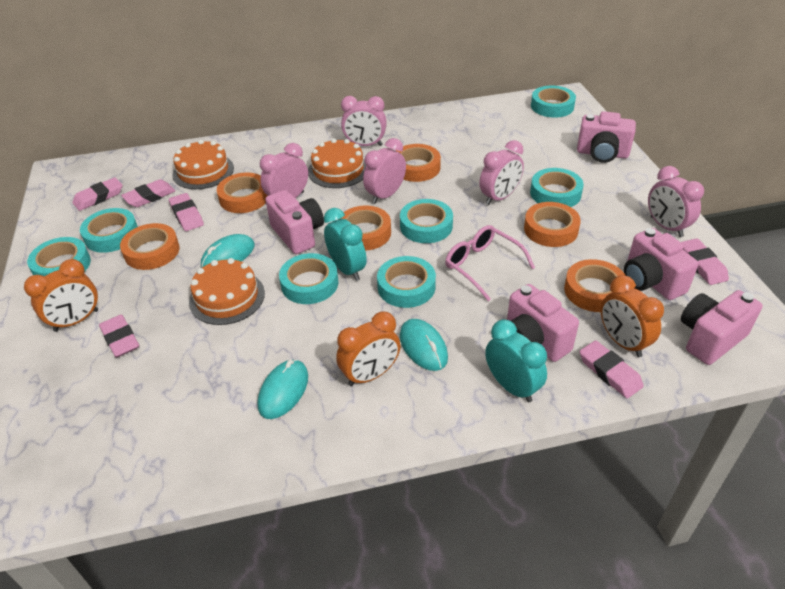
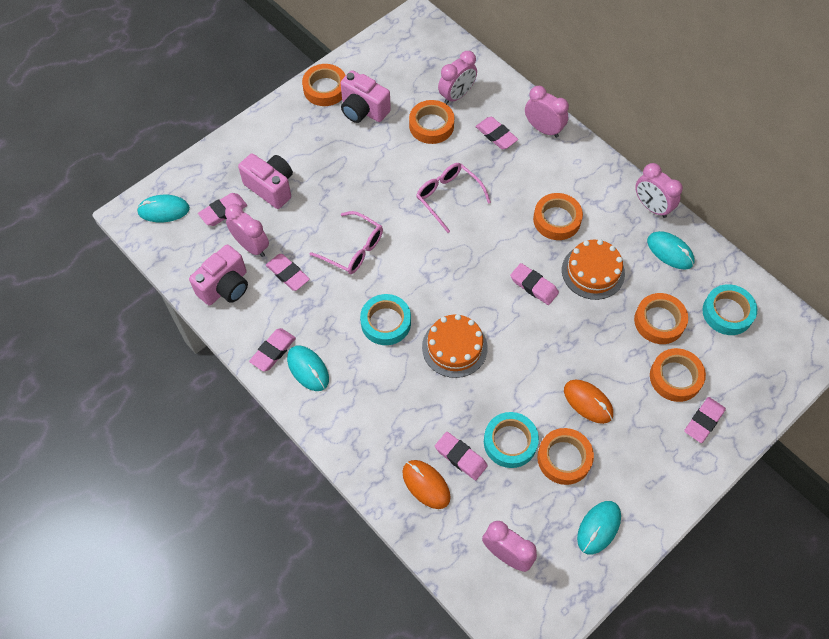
orange cake: [173,140,234,189] [189,258,265,325] [308,138,366,188] = 3 -> [422,314,488,378] [562,239,625,300] = 2
orange clock: [24,259,98,332] [336,311,401,386] [601,275,664,357] = 3 -> none = 0
orange mouse: none = 0 -> [402,460,451,509] [564,379,613,424] = 2
pink camera: [265,190,324,254] [507,284,579,362] [577,111,636,163] [624,228,699,300] [681,290,763,365] = 5 -> [189,244,248,305] [238,153,293,209] [340,70,391,123] = 3
pink eraser: [72,177,122,211] [99,315,139,358] [121,179,175,207] [169,193,204,231] [579,340,644,398] [681,238,729,285] = 6 -> [198,193,247,226] [249,328,296,372] [266,254,310,291] [435,432,488,480] [476,117,518,149] [510,263,559,305] [684,397,726,443] = 7
pink glasses: [445,225,535,301] = 1 -> [309,211,383,274] [416,163,491,233] = 2
turquoise clock: [324,208,367,281] [485,320,547,402] = 2 -> none = 0
turquoise mouse: [201,234,255,268] [258,359,308,419] [400,319,448,371] = 3 -> [137,195,190,222] [287,345,329,391] [577,501,621,554] [647,231,694,269] = 4
turquoise tape: [27,237,91,276] [80,208,138,253] [279,253,338,304] [377,256,436,308] [400,199,453,243] [530,168,584,207] [531,85,576,118] = 7 -> [360,294,411,345] [484,412,539,468] [702,284,757,335] = 3

